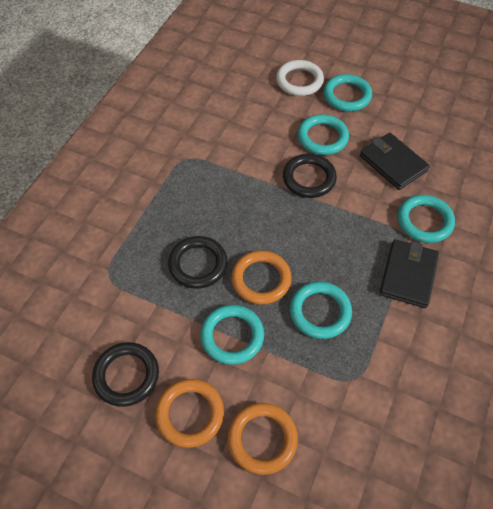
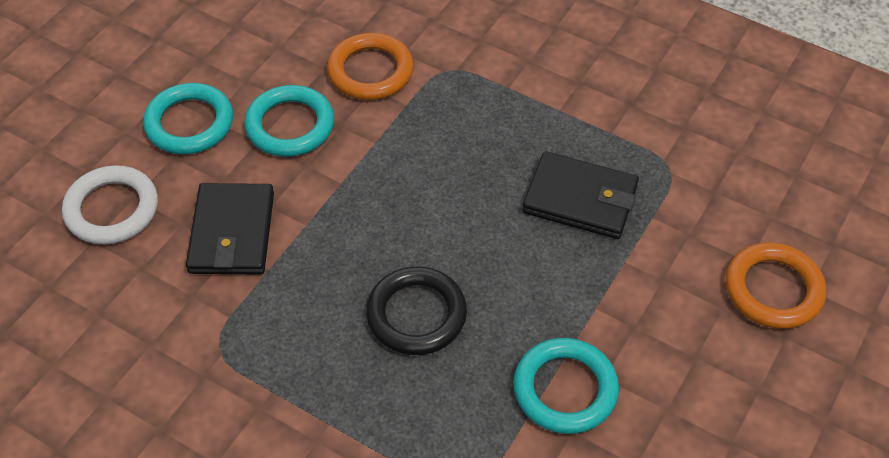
black ring: [92,342,159,407] [168,236,228,289] [283,154,337,198] = 3 -> [366,266,467,355] = 1
orange ring: [155,379,224,448] [227,403,298,475] [231,250,292,305] = 3 -> [327,33,414,100] [725,242,826,329] = 2
turquoise ring: [200,305,264,365] [290,282,352,339] [298,114,349,155] [323,74,372,111] [398,195,455,243] = 5 -> [143,83,233,154] [244,85,334,157] [513,338,619,434] = 3

